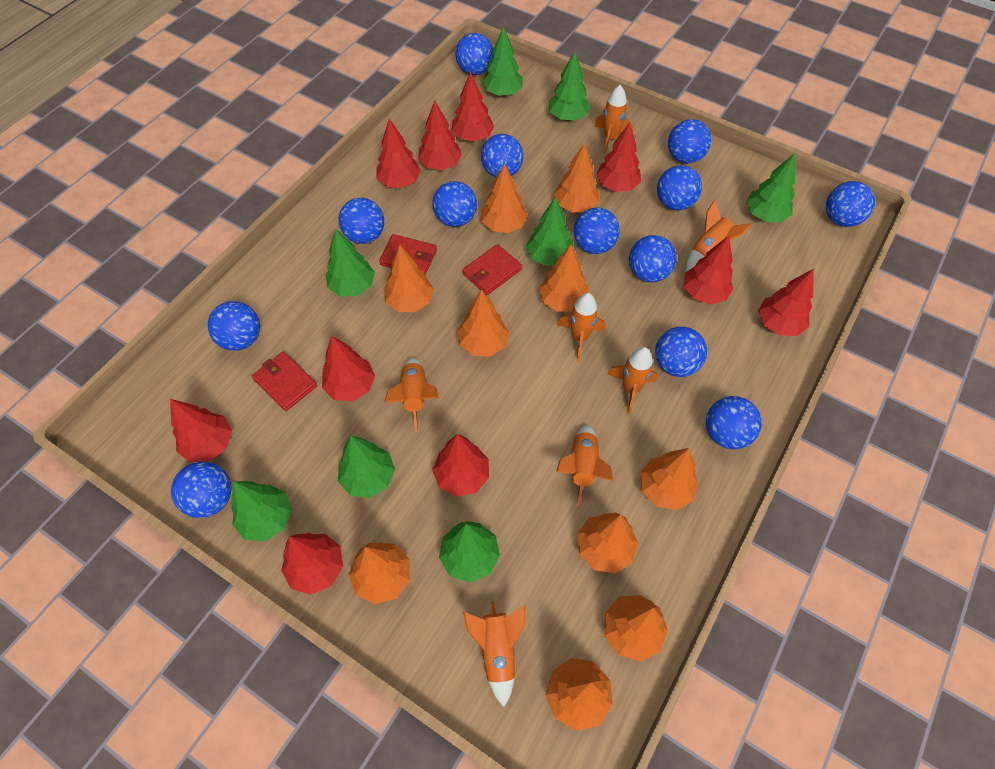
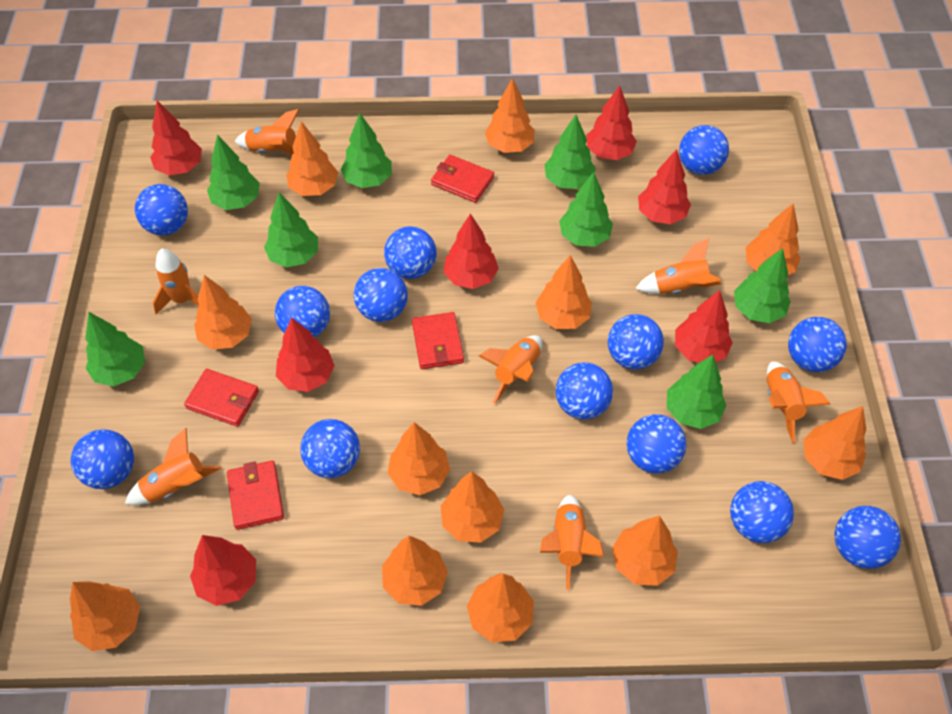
orange tree: [349,542,410,604] [384,245,434,312] [458,289,509,357] [481,163,527,233] [539,244,589,312] [546,658,613,731] [554,143,599,213] [578,512,638,573] [604,595,668,662] [640,448,698,510] = 10 -> [70,581,140,651] [194,275,252,350] [286,121,338,196] [382,536,448,606] [388,422,450,495] [441,471,504,543] [467,573,534,642] [485,78,535,153] [535,255,592,329] [612,516,678,586] [745,203,801,275] [804,406,866,480] = 12
red tree: [170,399,232,462] [281,533,343,595] [322,336,375,401] [376,118,421,188] [418,100,462,170] [432,434,489,497] [452,71,494,142] [596,122,641,192] [683,236,733,304] [758,269,814,336] = 10 -> [150,101,202,176] [190,535,256,606] [276,318,335,392] [444,213,499,289] [586,85,637,160] [638,149,691,224] [675,290,733,363] = 7
red wallet: [252,352,317,411] [379,234,437,275] [462,244,522,295] = 3 -> [184,369,259,427] [227,461,284,530] [412,312,464,369] [431,155,494,203] = 4

